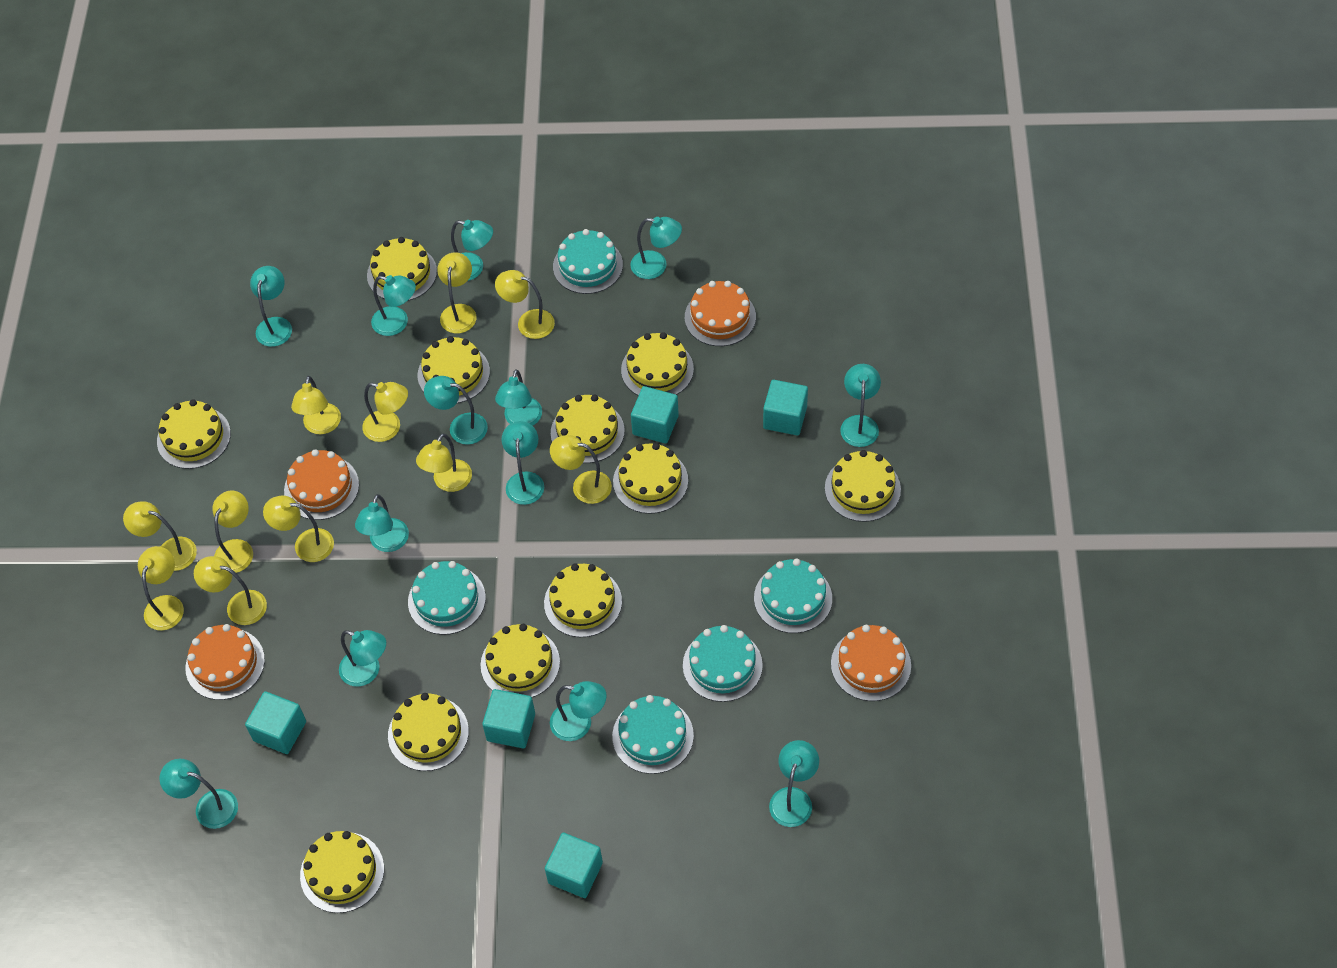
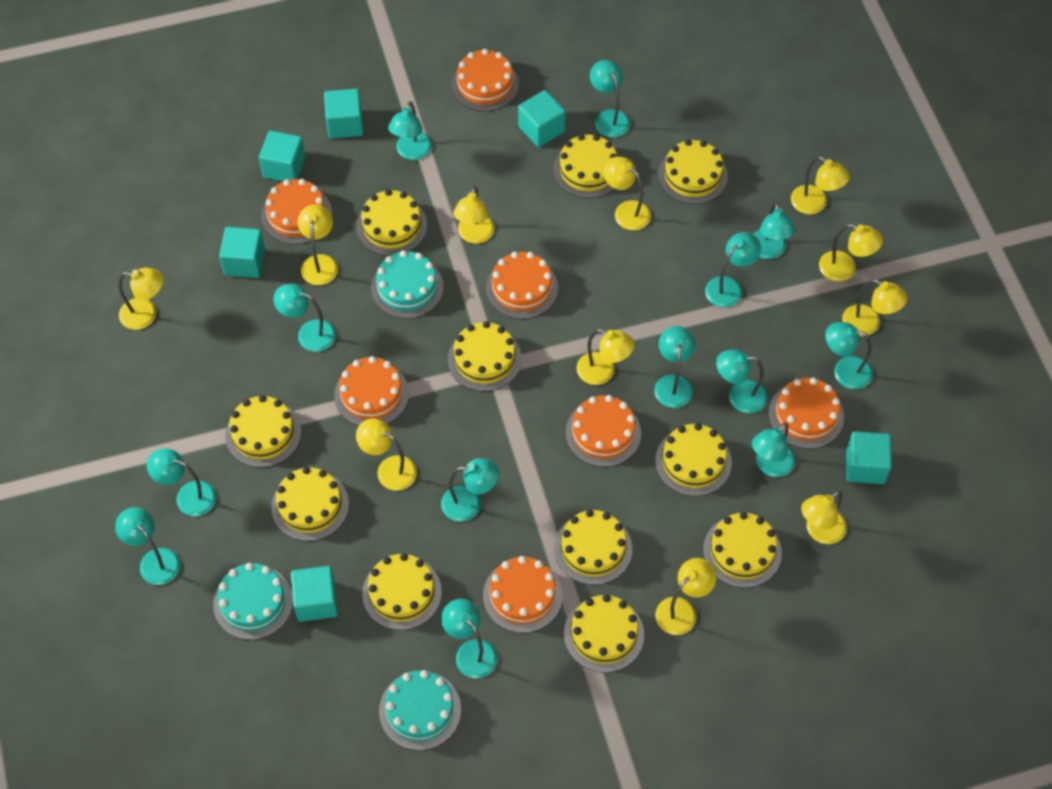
orange cake: [185,624,265,700] [284,449,359,520] [685,281,756,346] [831,625,911,701] = 4 -> [261,179,332,244] [334,356,409,426] [452,49,519,111] [483,556,562,633] [486,251,558,319] [566,395,641,467] [769,377,844,449] = 7
turquoise cake: [408,561,486,635] [553,229,623,294] [612,695,694,774] [683,625,763,702] [754,559,832,633] = 5 -> [213,563,293,640] [371,250,444,319] [379,670,461,750] = 3
turquoise cube: [245,691,306,754] [482,689,535,748] [545,833,603,898] [631,386,679,443] [763,380,808,435] = 5 -> [219,227,265,278] [259,131,305,181] [291,566,338,622] [324,88,363,139] [518,90,566,147] [846,431,892,484] = 6

